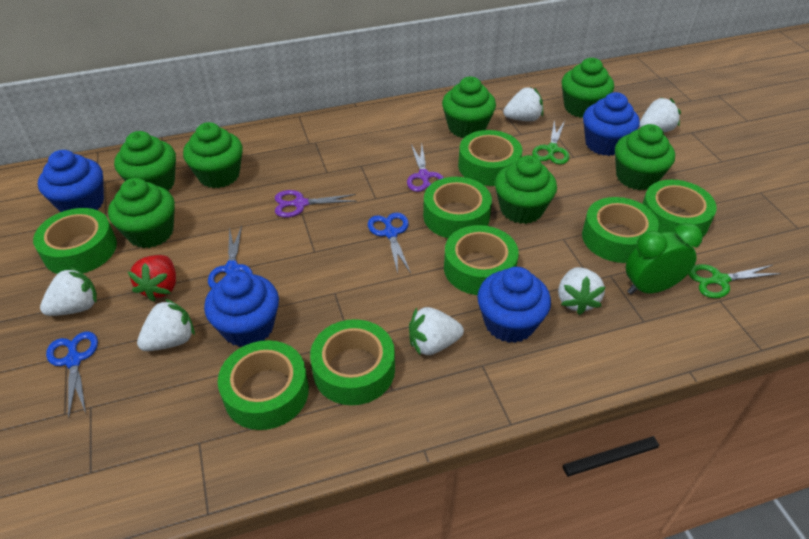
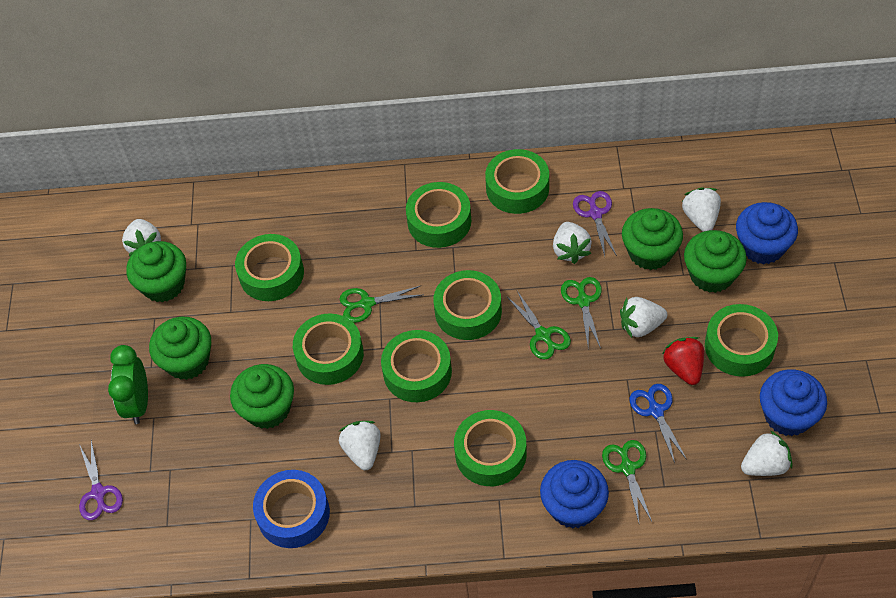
blue cupcake: [38,150,104,212] [204,271,279,347] [477,267,551,343] [583,92,640,156] = 4 -> [540,460,609,529] [736,202,798,264] [760,369,827,436] = 3
blue scissors: [46,331,98,418] [208,226,253,288] [368,212,411,274] = 3 -> [630,384,687,463] = 1
blue tape: none = 0 -> [253,470,330,548] = 1
green cupcake: [108,178,175,248] [114,131,176,191] [183,122,243,188] [442,77,496,138] [495,155,557,224] [561,58,614,118] [615,124,675,190] = 7 -> [126,241,186,302] [149,317,211,380] [230,364,294,429] [622,208,683,270] [684,230,747,293] = 5
green scissors: [532,120,569,164] [688,264,781,298] = 2 -> [340,286,422,323] [507,291,571,360] [561,277,602,349] [602,440,652,522] = 4

